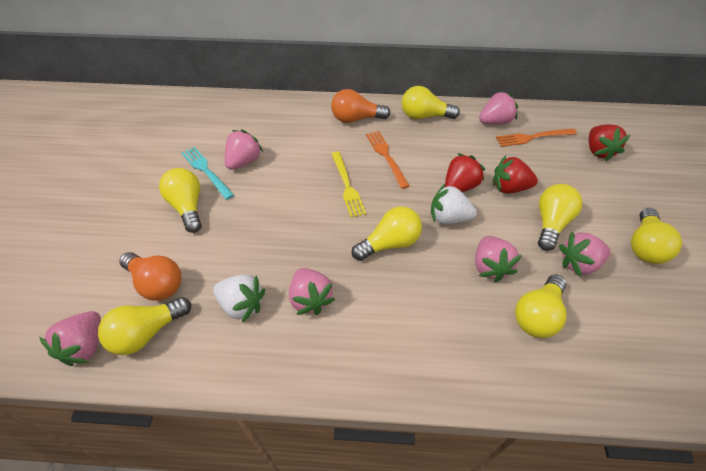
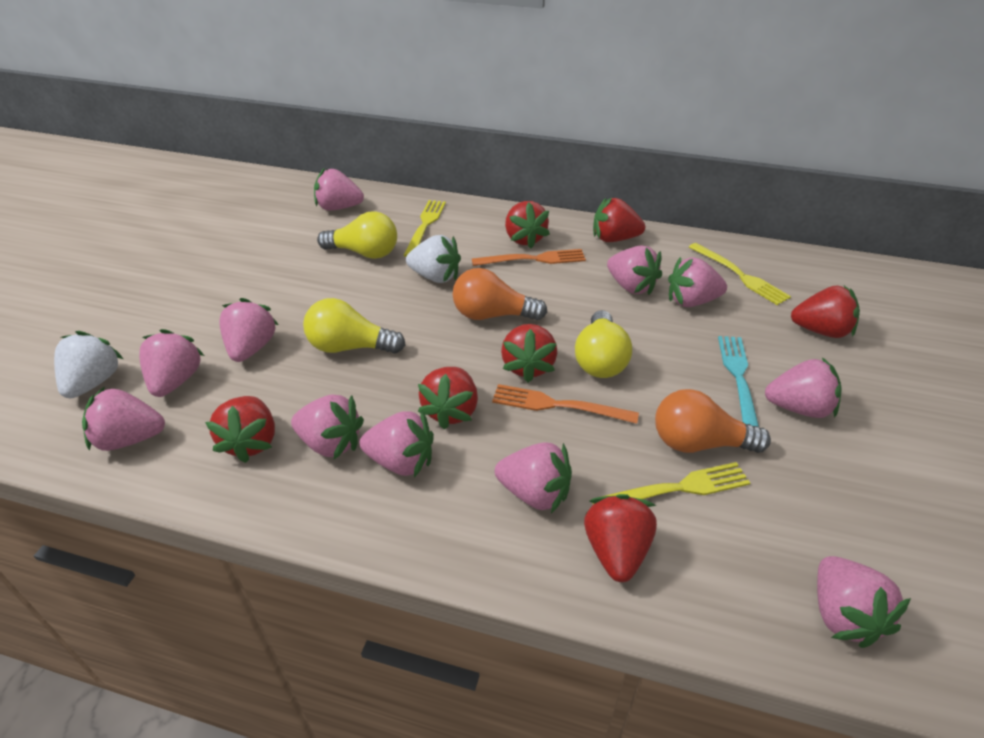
pink strawberry: [39,311,101,366] [225,130,263,170] [289,268,335,315] [475,236,522,282] [479,91,518,125] [559,232,611,276] = 6 -> [82,386,165,451] [139,329,204,397] [219,298,278,362] [291,394,364,459] [314,168,364,211] [360,411,434,477] [495,443,572,513] [607,245,662,295] [668,257,727,307] [765,357,841,418] [817,556,911,648] = 11
red strawberry: [445,153,485,192] [493,155,538,194] [589,124,630,161] = 3 -> [205,396,275,463] [418,367,478,429] [501,324,557,383] [505,201,550,248] [584,494,657,582] [593,197,645,242] [791,285,860,338] = 7
yellow fork: [331,152,366,218] = 1 -> [403,200,446,257] [593,462,750,504] [689,243,791,305] = 3
yellow light bulb: [98,297,191,355] [159,168,202,233] [352,206,422,261] [402,86,460,119] [515,275,567,338] [538,184,582,251] [631,208,682,264] = 7 -> [303,298,405,354] [317,211,397,259] [575,310,632,378] = 3

